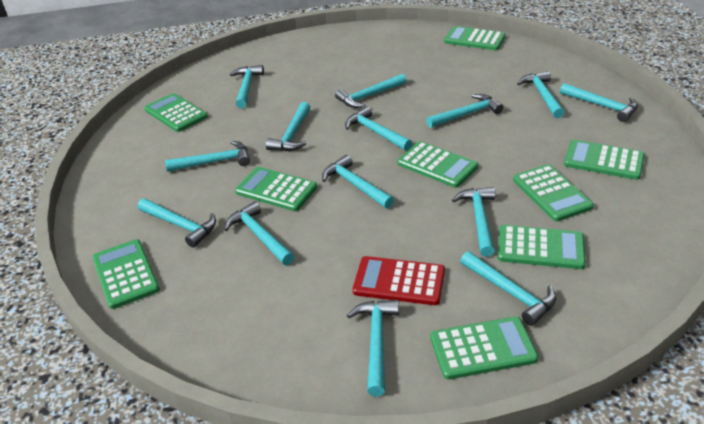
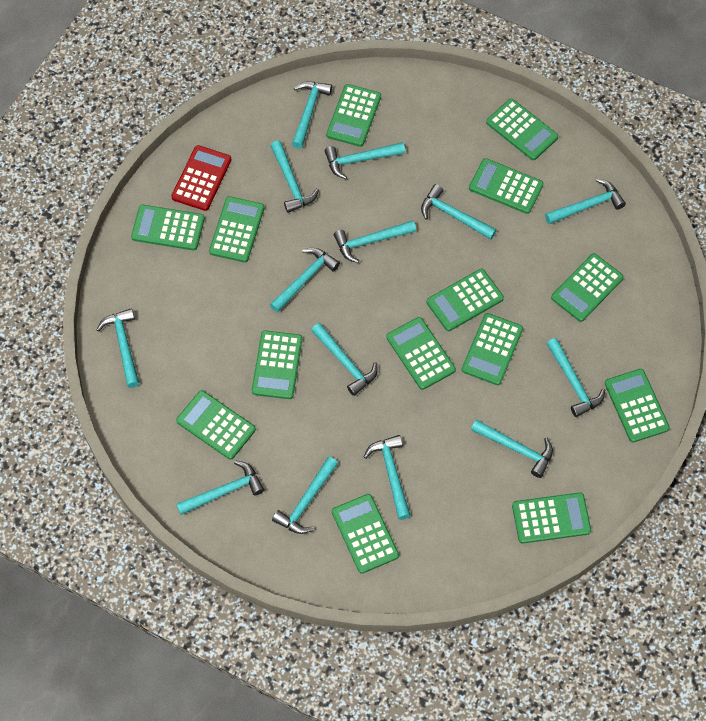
green calculator: [92,239,160,309] [144,93,208,132] [235,167,317,211] [397,141,478,188] [430,316,539,380] [444,26,505,50] [498,225,586,269] [513,164,594,221] [564,140,645,180] = 9 -> [131,205,205,250] [176,390,256,460] [209,196,264,262] [252,330,302,399] [326,84,381,147] [332,494,399,574] [386,317,456,390] [427,269,504,331] [462,313,523,385] [469,158,544,214] [486,99,558,160] [512,492,591,544] [551,253,624,322] [605,369,670,443] = 14

